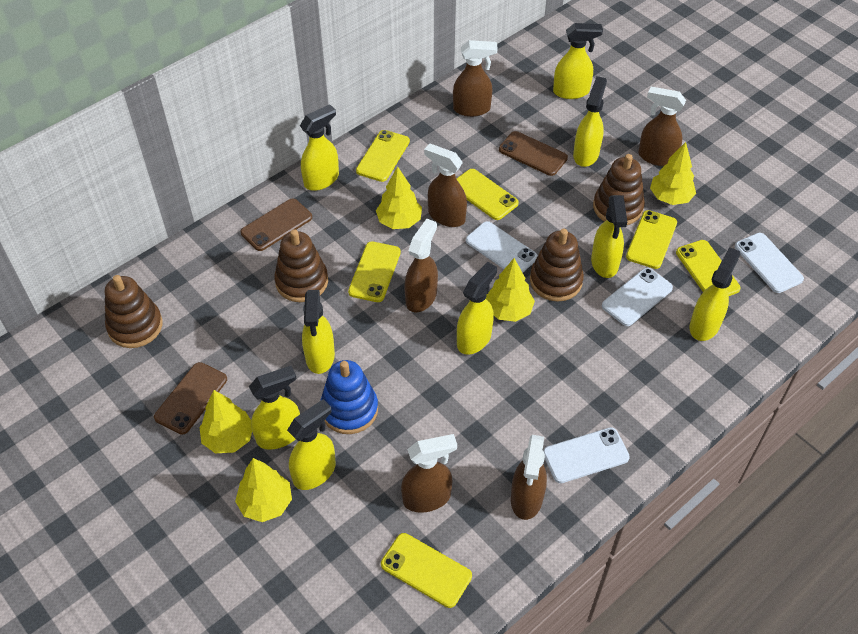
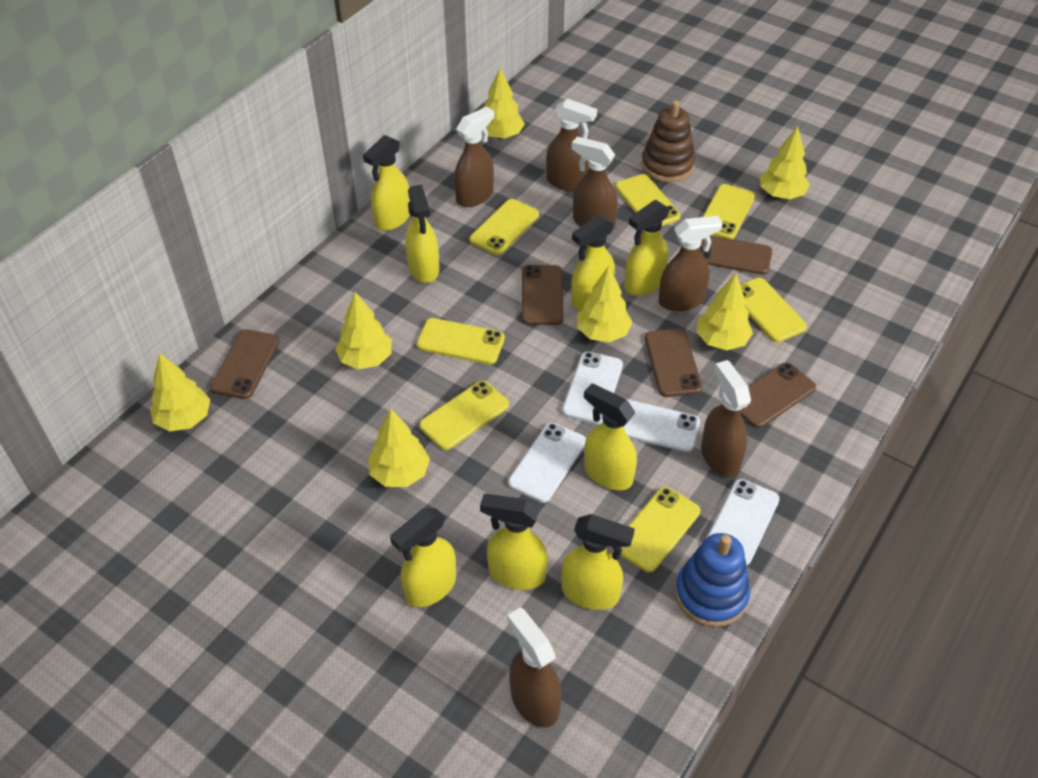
brown phone: [154,362,227,435] [240,198,312,251] [499,131,568,176] = 3 -> [210,329,280,399] [522,265,563,325] [645,329,702,397] [699,235,772,275] [740,362,816,428] = 5
brown stacking toy: [105,275,163,348] [274,229,328,302] [530,229,584,302] [593,154,645,225] = 4 -> [641,100,695,182] = 1
yellow phone: [348,241,401,302] [356,130,410,182] [381,533,472,608] [456,169,519,220] [626,210,677,269] [676,240,741,296] = 6 -> [417,318,505,364] [419,381,509,450] [469,199,539,255] [615,174,680,226] [620,487,700,572] [703,184,755,239] [740,278,807,342] = 7
yellow spray bottle: [249,366,300,450] [287,399,336,490] [300,104,339,191] [302,290,335,374] [457,262,497,355] [553,23,603,99] [573,76,607,167] [591,195,627,278] [690,247,740,341] = 9 -> [363,135,410,231] [390,508,456,607] [405,185,439,283] [480,494,548,590] [561,514,635,610] [571,215,615,310] [584,383,637,490] [624,200,670,296] = 8
yellow tree: [199,390,252,453] [235,458,292,522] [376,166,422,229] [486,258,535,322] [650,142,696,205] = 5 -> [150,353,210,432] [335,292,392,369] [368,409,430,487] [483,68,525,139] [577,266,632,342] [697,274,753,350] [760,126,810,199] = 7

